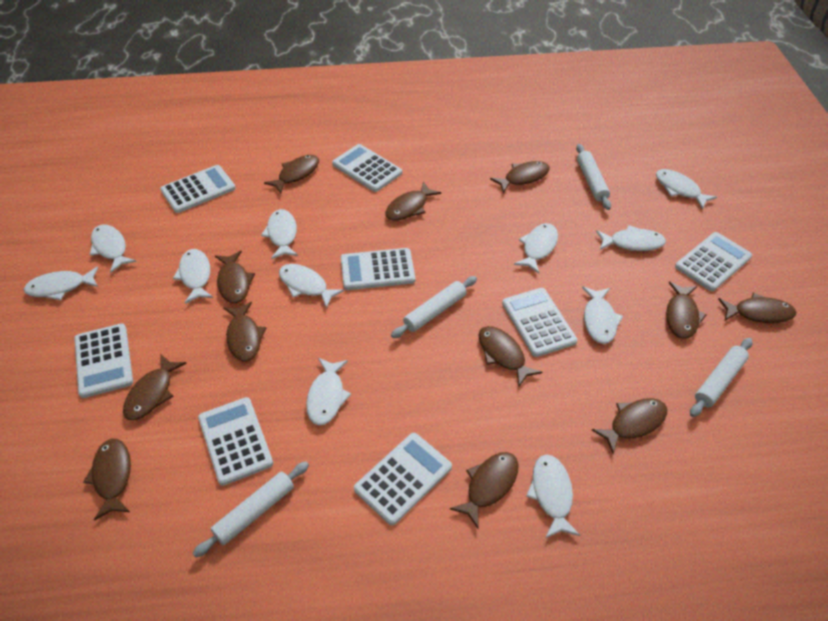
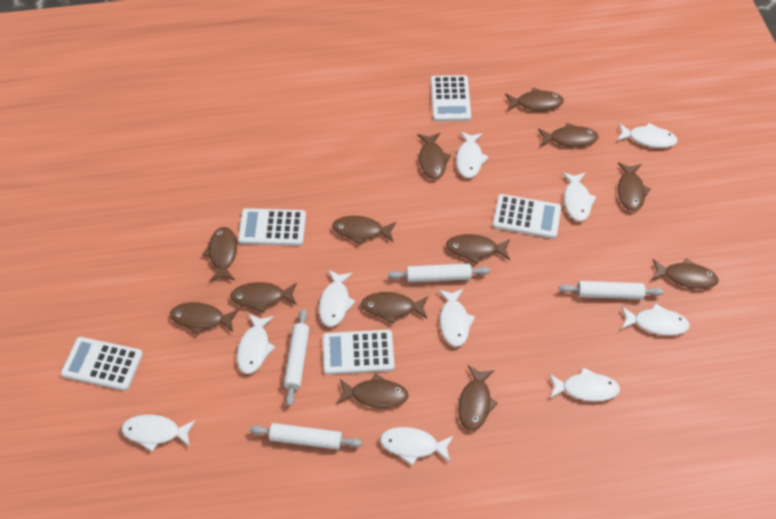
brown fish: [83,439,131,521] [123,354,187,420] [215,251,255,304] [224,302,266,361] [264,155,319,194] [385,182,441,221] [450,452,519,528] [478,326,542,386] [490,161,550,194] [592,398,667,454] [666,282,706,339] [718,293,796,323] = 12 -> [170,302,239,335] [202,227,237,282] [230,282,297,313] [332,216,396,245] [337,374,409,408] [361,292,428,324] [417,133,451,179] [446,234,510,264] [458,365,498,430] [505,88,564,111] [538,123,598,147] [618,162,651,211] [652,258,719,289] = 13
white calculator: [74,324,133,398] [160,165,236,213] [198,397,273,486] [332,144,402,192] [341,248,415,290] [354,433,452,525] [502,288,577,357] [675,232,752,291] = 8 -> [61,337,143,391] [238,208,306,246] [323,330,394,375] [431,75,471,122] [493,194,561,239] = 5
white fish: [23,266,98,300] [90,224,137,273] [173,249,213,304] [261,209,298,259] [279,264,344,308] [306,358,351,425] [514,223,558,273] [526,454,580,538] [582,287,623,344] [596,225,666,251] [656,169,717,210] = 11 -> [121,415,195,452] [237,313,275,374] [319,270,356,327] [380,427,453,466] [438,289,475,347] [456,131,489,178] [549,367,620,402] [562,172,596,221] [617,123,678,148] [621,303,690,336] = 10

